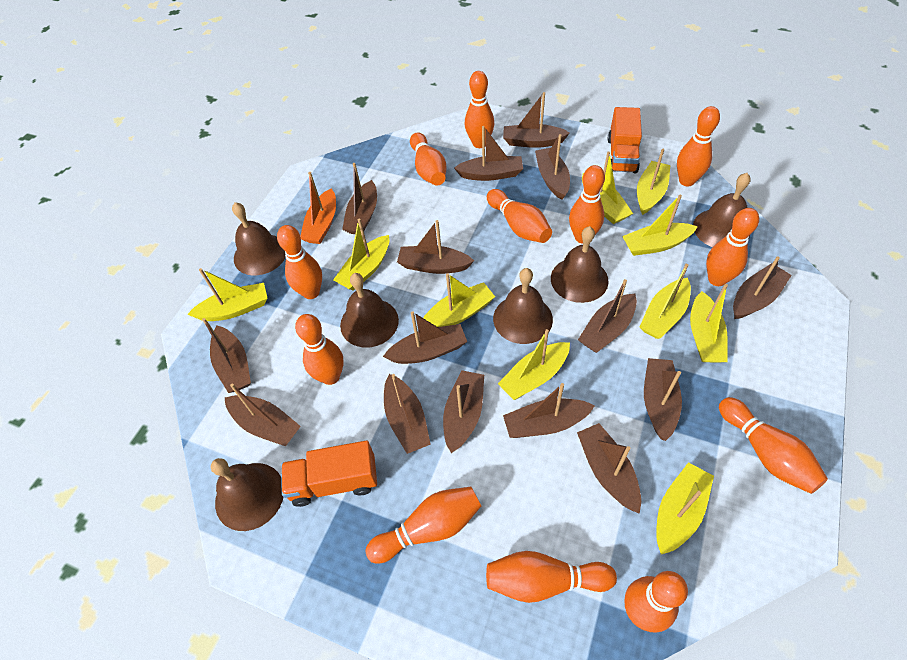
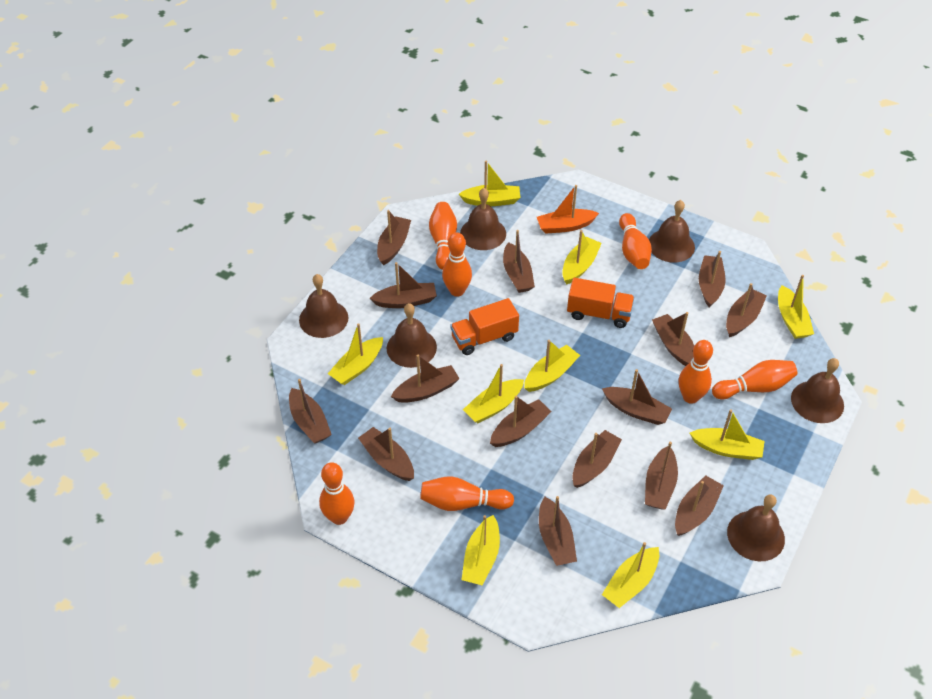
orange bowling pin: [277,225,322,299] [295,314,344,385] [365,487,481,564] [410,133,447,186] [465,71,495,148] [486,551,617,603] [487,189,552,243] [569,165,605,244] [624,571,688,633] [677,106,720,186] [706,208,759,286] [719,397,828,494] = 12 -> [319,462,355,525] [420,476,514,511] [429,202,457,270] [442,232,472,297] [619,213,652,269] [679,340,713,404] [712,360,797,399] = 7
yellow boat: [187,268,267,321] [333,218,389,291] [423,273,495,327] [498,329,570,400] [582,152,633,224] [622,195,698,256] [637,149,670,215] [640,264,691,339] [656,462,714,554] [690,284,728,363] = 10 -> [328,323,383,385] [459,161,521,206] [462,515,500,586] [463,364,524,423] [524,340,580,392] [562,230,602,284] [602,542,659,608] [690,409,765,460] [778,275,814,339] = 9

